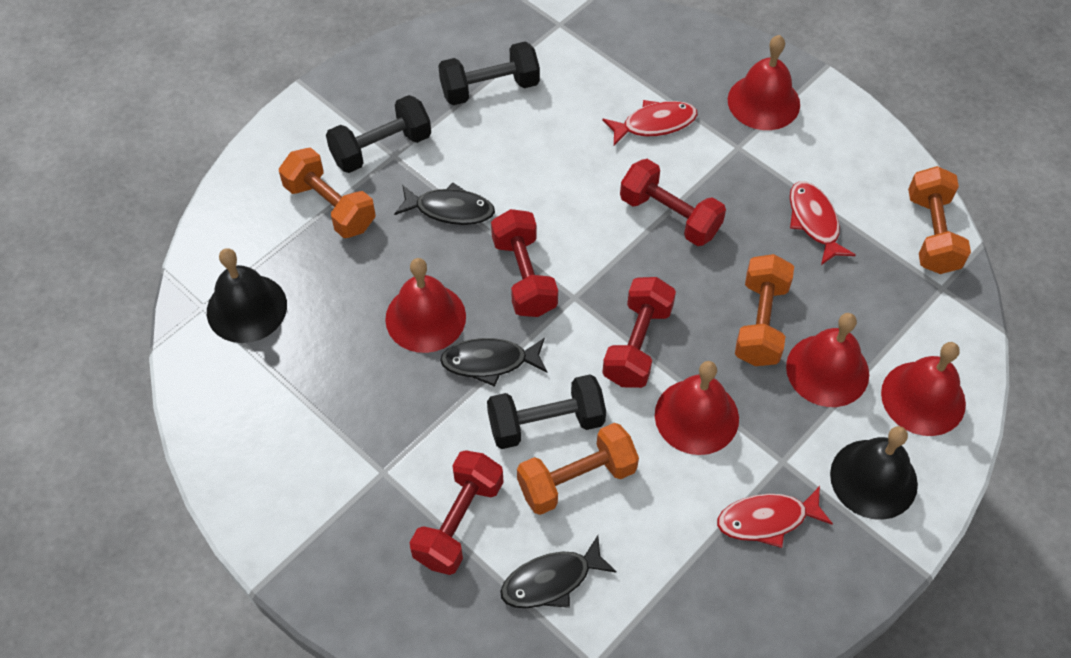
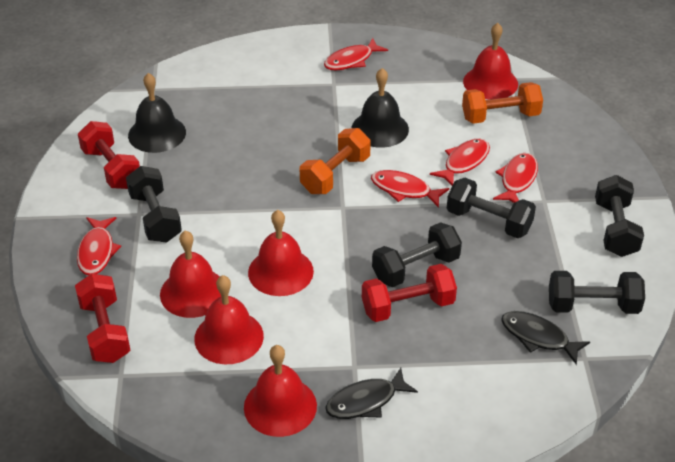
black dumbbell: [326,95,431,173] [438,42,540,105] [487,374,606,449] = 3 -> [126,166,182,243] [372,222,462,287] [447,178,536,238] [549,271,645,314] [595,175,644,257] = 5
black fish: [394,182,495,225] [440,338,547,387] [500,535,617,608] = 3 -> [325,368,418,419] [501,311,590,365] = 2
orange dumbbell: [279,148,376,238] [517,423,639,515] [735,254,794,366] [908,166,971,274] = 4 -> [300,128,371,194] [462,82,543,124] = 2
red dumbbell: [409,450,503,575] [491,209,558,317] [602,277,676,388] [620,159,726,246] = 4 -> [75,273,131,363] [78,121,140,189] [362,264,457,322] = 3
red fish: [602,100,698,146] [717,486,833,548] [790,182,856,265] = 3 -> [77,217,121,275] [324,38,388,71] [371,170,449,208] [430,139,490,186] [493,153,538,203] = 5

